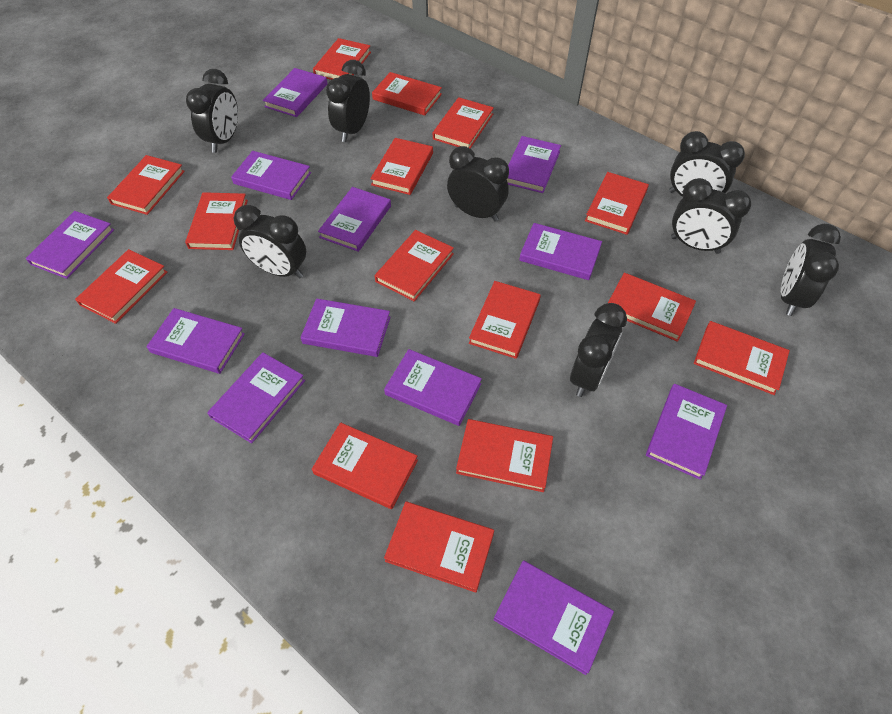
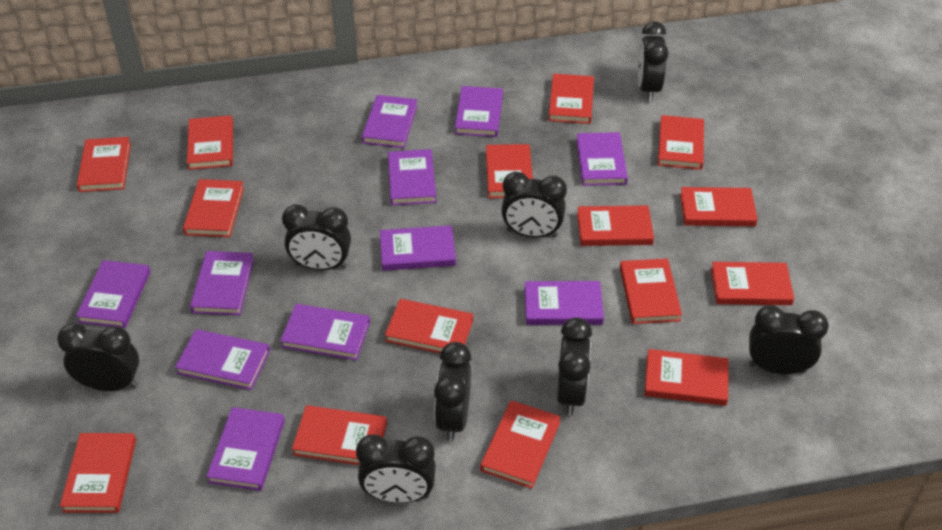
purple book: [25,211,114,279] [146,308,245,374] [207,352,305,444] [231,151,311,200] [263,68,328,117] [301,298,391,357] [318,187,391,252] [384,349,482,426] [494,561,614,675] [507,136,561,193] [520,223,602,280] [646,384,727,480] = 12 -> [76,260,150,328] [175,329,270,390] [190,251,254,315] [206,407,285,491] [280,304,370,360] [362,95,417,148] [380,225,456,271] [388,149,436,205] [455,86,503,137] [524,281,604,325] [576,132,628,186] = 11

